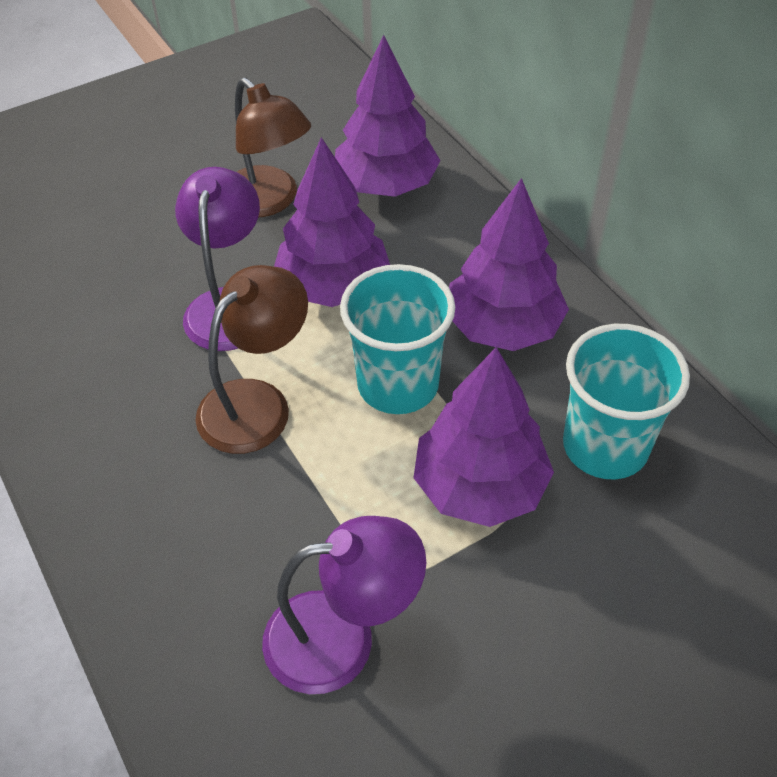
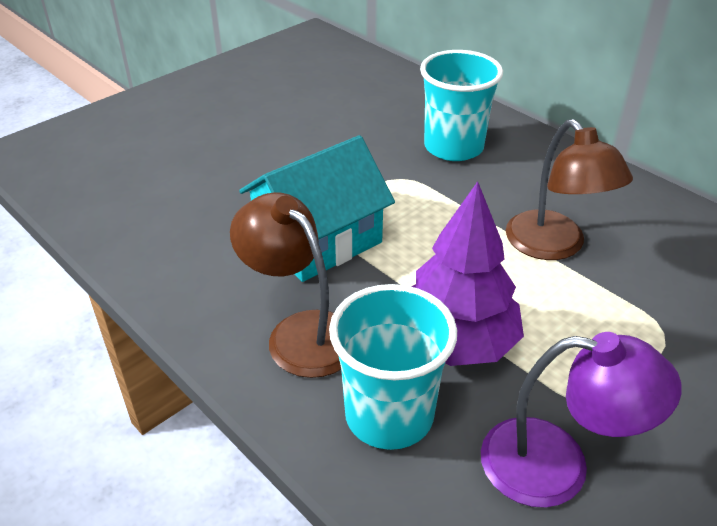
purple lamp: [175,167,260,351] [262,516,426,694] = 2 -> [481,332,682,508] = 1
purple tree: [274,137,390,307] [335,35,441,197] [413,347,554,527] [449,178,569,351] = 4 -> [411,181,524,366] = 1
turquoise house: none = 0 -> [239,135,395,282] = 1

